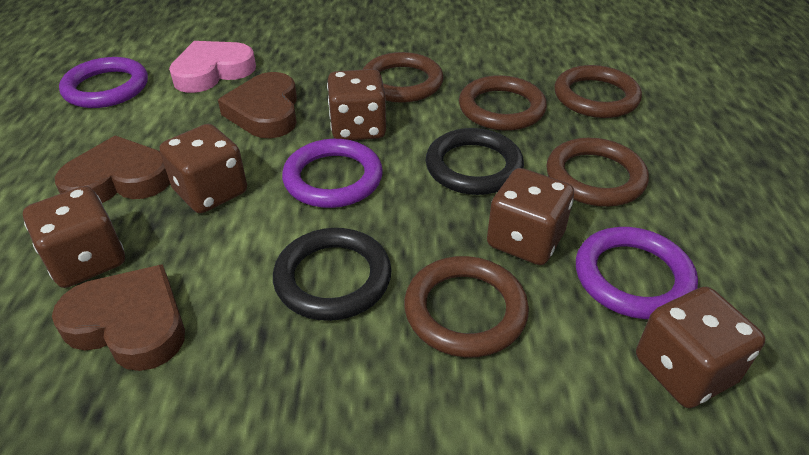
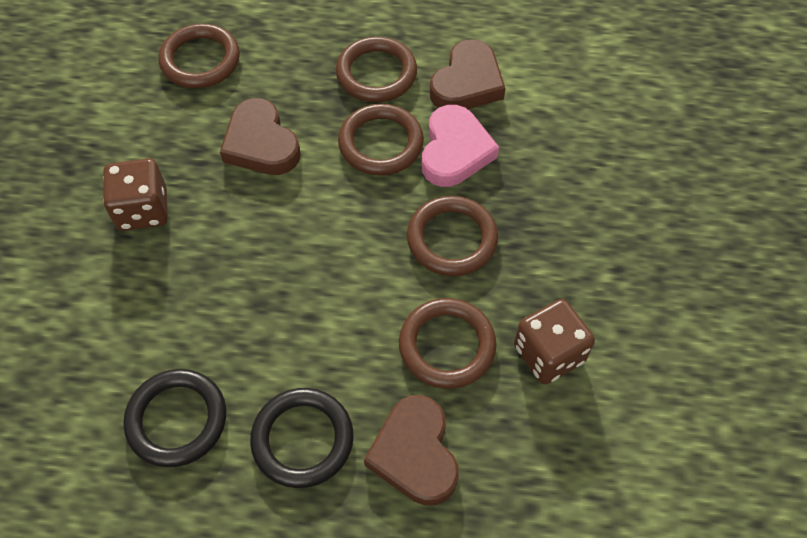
brown dice: [23,186,125,288] [159,124,247,213] [327,69,386,140] [487,168,574,265] [636,287,765,408] = 5 -> [103,158,168,231] [514,299,595,384] = 2
purple ring: [59,57,148,108] [282,139,383,208] [576,227,698,319] = 3 -> none = 0

